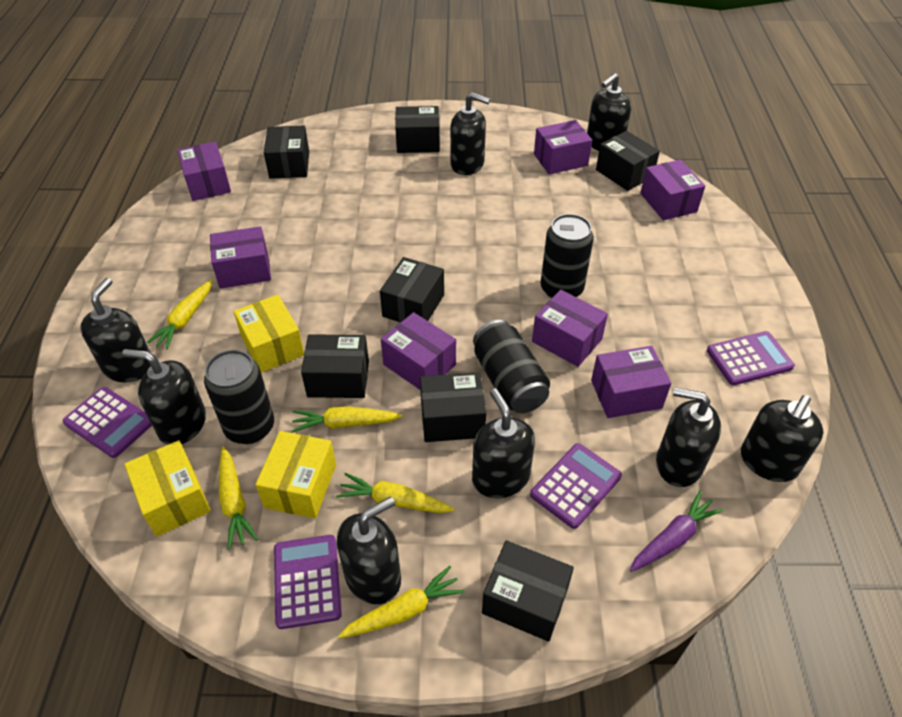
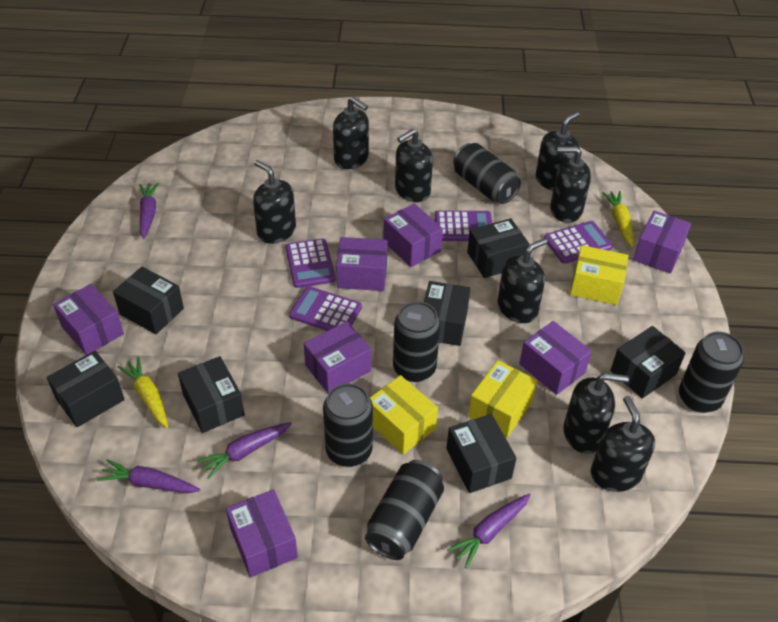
black can: [204,350,274,444] [473,320,550,413] [540,214,594,298] = 3 -> [323,383,373,467] [365,460,444,560] [393,301,440,382] [453,143,521,204] [679,332,744,413] = 5
purple carrot: [630,491,723,572] = 1 -> [97,459,200,493] [139,183,159,239] [197,422,292,479] [447,494,530,568] = 4
yellow carrot: [146,280,212,350] [219,447,258,549] [292,406,402,433] [336,473,454,513] [338,566,465,639] = 5 -> [118,357,168,428] [602,191,633,247] = 2

